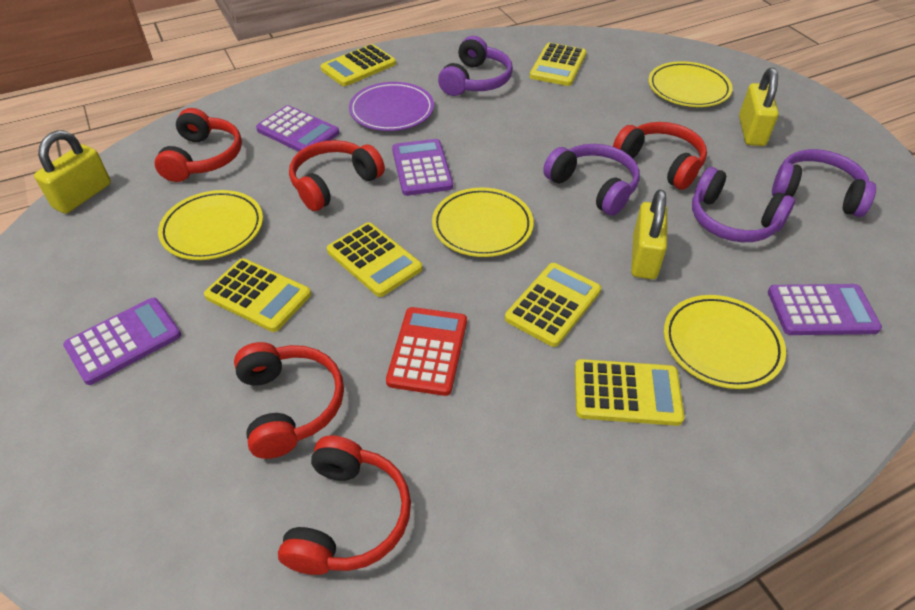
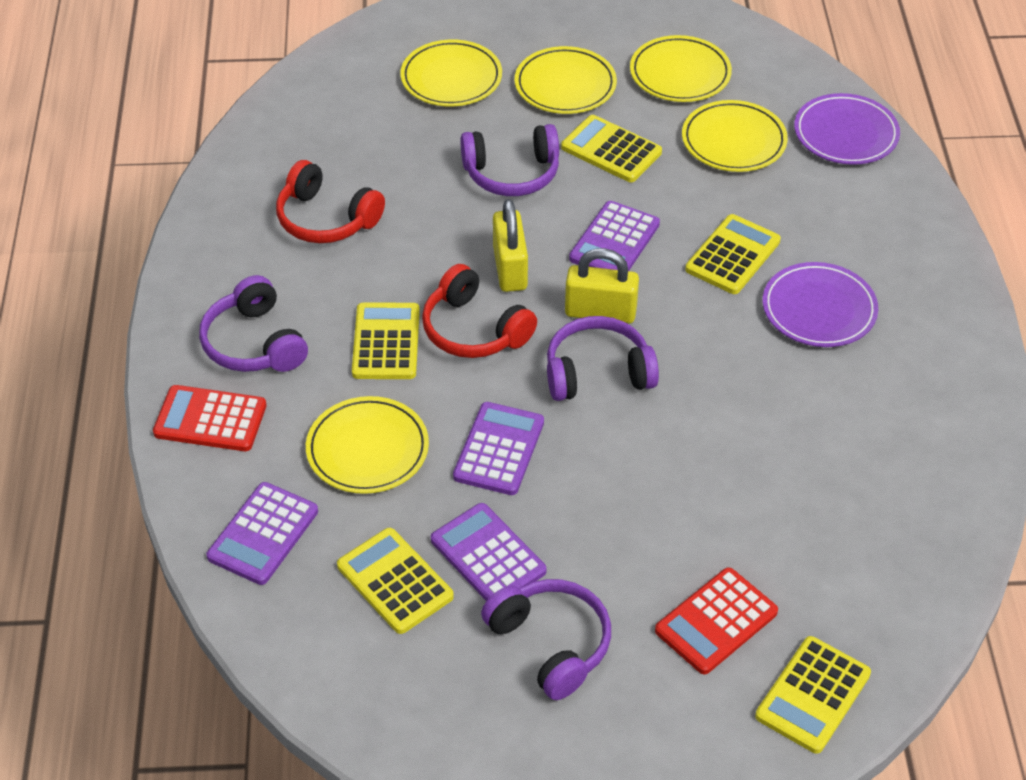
purple plate: [349,82,434,131] = 1 -> [763,262,878,347] [794,93,900,165] = 2
red calculator: [386,307,467,396] = 1 -> [153,385,267,451] [655,567,778,674] = 2
red headphones: [155,108,242,182] [234,342,344,459] [278,435,411,575] [289,140,385,211] [613,122,707,190] = 5 -> [276,160,385,243] [422,264,537,358] = 2
yellow calculator: [204,258,311,332] [321,44,396,86] [327,222,423,297] [505,263,601,347] [530,43,586,86] [575,359,684,426] = 6 -> [337,528,454,634] [352,302,420,379] [561,115,662,182] [685,214,781,294] [755,636,871,754] = 5
yellow padlock: [34,130,111,214] [631,190,667,279] [739,68,779,146] = 3 -> [493,199,528,292] [565,248,639,324] = 2
yellow plate: [158,190,263,260] [432,187,534,257] [648,61,733,107] [664,295,786,389] = 4 -> [306,396,429,494] [400,40,502,106] [515,46,617,114] [630,35,732,102] [682,100,788,172] = 5

